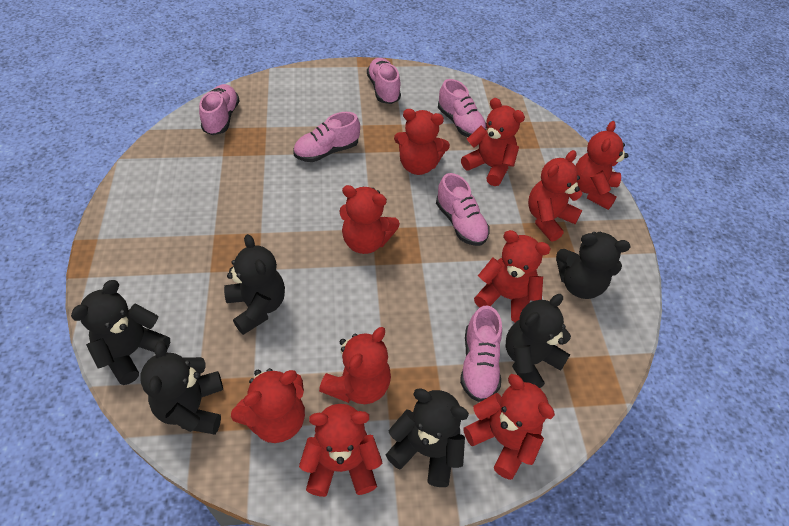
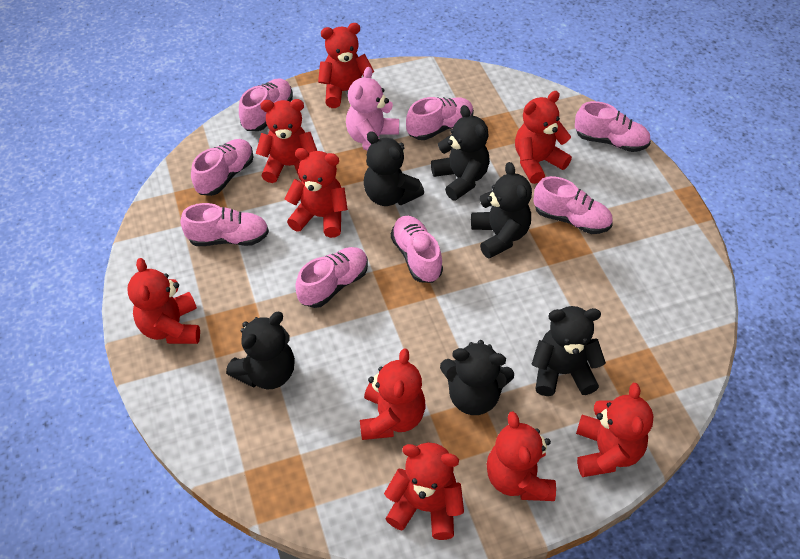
pink shoe: [199,84,240,135] [293,112,360,162] [367,58,401,104] [436,173,490,246] [438,79,487,137] [460,305,502,402] = 6 -> [181,203,269,246] [191,139,254,196] [239,78,293,131] [295,247,368,308] [391,216,443,283] [406,97,474,140] [533,176,613,234] [575,101,651,152] = 8
pink teddy bear: none = 0 -> [346,67,399,151] = 1
red teddy bear: [231,368,305,443] [299,404,382,497] [319,327,391,404] [340,185,400,254] [394,109,450,175] [461,98,525,186] [463,374,555,480] [474,230,551,322] [528,150,582,242] [575,121,629,210] = 10 -> [127,258,200,344] [256,99,317,183] [285,148,348,238] [318,23,374,108] [360,349,425,440] [384,443,464,540] [487,411,556,501] [515,91,572,184] [576,383,654,477] = 9

